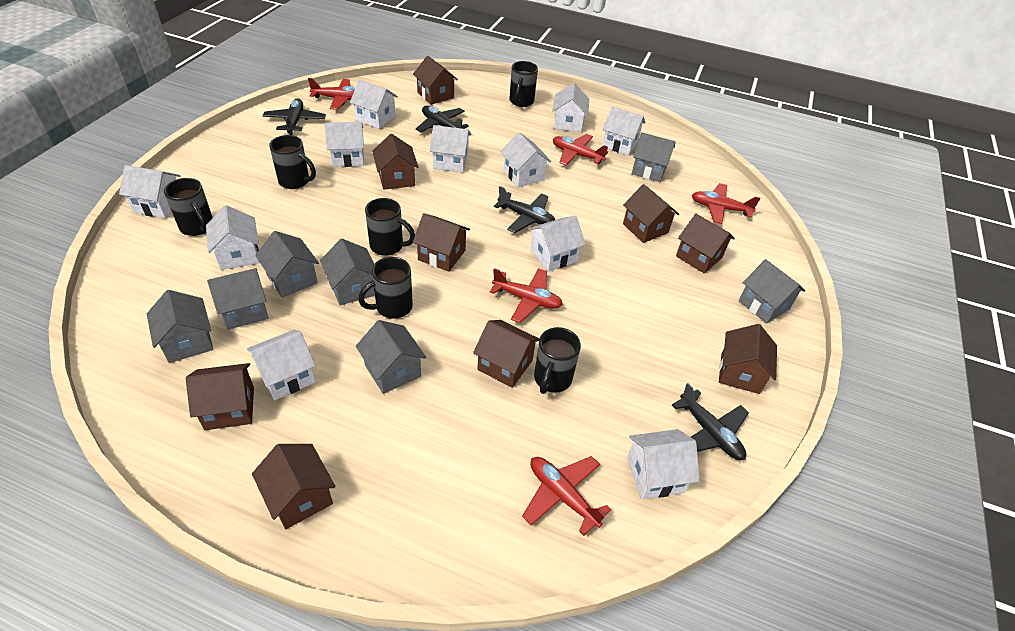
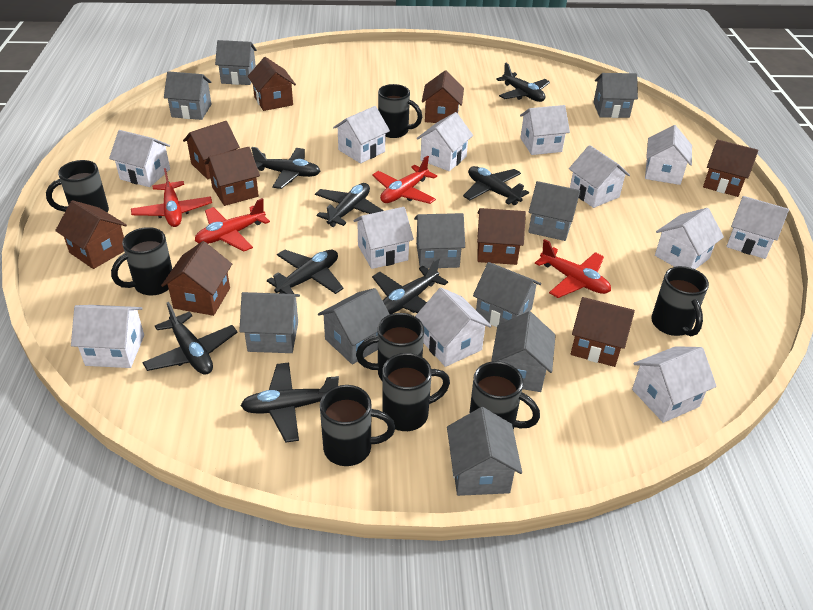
black mug: [164,178,213,236] [269,135,316,189] [358,257,413,319] [365,198,415,256] [509,61,538,107] [534,327,581,394] = 6 -> [46,160,109,213] [111,227,172,296] [320,385,395,466] [356,313,424,380] [378,84,422,138] [382,353,450,431] [470,361,540,430] [651,266,709,336] = 8
black plane: [263,98,326,135] [416,106,469,132] [494,186,555,233] [672,383,749,460] = 4 -> [142,302,238,375] [241,362,339,443] [251,147,320,189] [267,250,344,294] [315,183,384,227] [372,258,448,314] [463,166,529,205] [496,63,550,102] = 8
grey house: [147,290,214,363] [207,268,269,330] [255,231,319,298] [320,239,375,305] [356,320,426,394] [632,133,676,182] [739,259,805,324] = 7 -> [164,71,212,120] [215,40,257,85] [239,292,300,353] [318,288,390,364] [414,213,465,269] [447,407,522,496] [473,262,541,327] [491,311,556,392] [528,181,580,241] [593,73,638,118] = 10
red plane: [308,78,355,110] [490,268,563,323] [522,456,611,536] [553,134,608,166] [692,183,760,224] = 5 -> [131,168,212,227] [195,198,270,252] [372,155,437,204] [535,239,611,298] = 4
white house: [119,165,180,218] [206,205,259,270] [247,330,316,401] [325,122,364,167] [350,80,398,129] [430,125,471,172] [500,132,552,187] [529,216,586,272] [552,83,589,132] [602,107,646,156] [627,429,700,499] = 11 -> [71,305,144,368] [109,130,170,187] [333,106,390,164] [353,207,414,269] [415,288,492,367] [417,112,473,171] [520,105,570,155] [569,145,630,208] [632,346,717,423] [645,125,692,185] [655,208,724,269] [726,196,789,259] = 12

